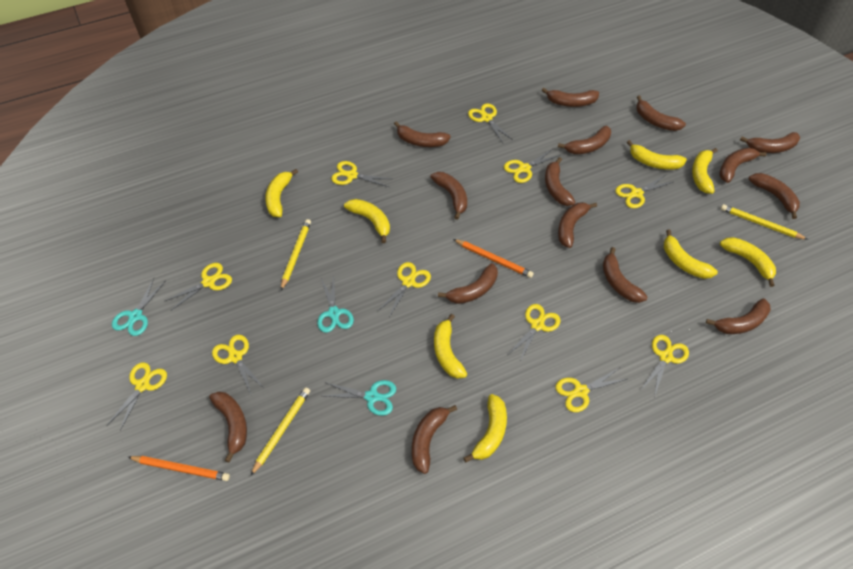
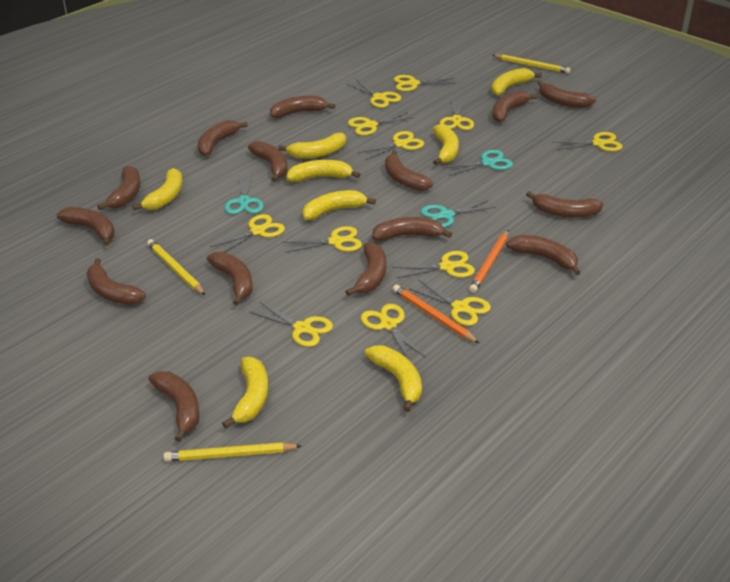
yellow scissors: [107,362,167,430] [165,263,232,310] [212,335,265,396] [331,161,392,187] [378,262,431,316] [468,103,513,143] [504,149,560,183] [509,304,561,361] [555,368,627,412] [615,175,673,208] [642,335,689,397] = 11 -> [210,214,285,252] [250,302,333,347] [282,226,362,253] [347,80,401,108] [348,112,414,136] [358,131,424,160] [361,304,426,361] [392,251,475,278] [394,75,456,91] [410,279,491,326] [440,99,474,130] [554,132,623,152] = 12

